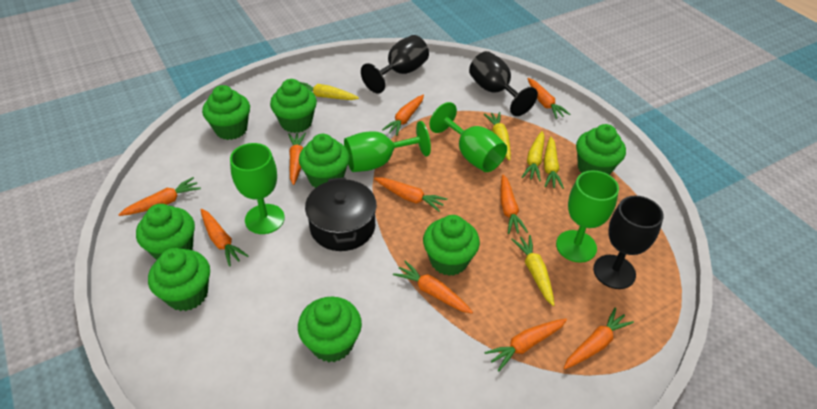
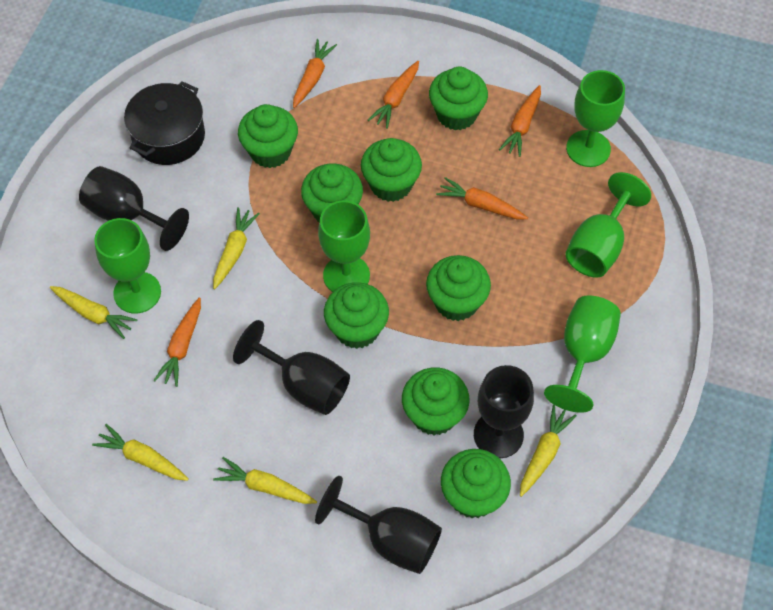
black goblet: [361,35,429,93] [469,51,538,116] [593,196,664,289] = 3 -> [79,166,189,251] [233,320,350,415] [315,476,442,574] [474,365,534,458] = 4
green goblet: [230,143,285,234] [344,121,431,172] [429,102,507,172] [556,170,619,263] = 4 -> [94,218,161,314] [318,200,370,292] [544,295,621,413] [566,70,625,167] [566,172,651,278] = 5
orange carrot: [118,177,201,216] [201,209,248,267] [288,133,306,185] [374,177,448,212] [382,95,424,136] [393,261,473,314] [484,318,567,371] [501,175,528,234] [528,78,570,119] [564,307,634,369] = 10 -> [153,298,201,387] [293,39,337,108] [368,61,419,129] [436,177,528,219] [499,85,541,157] = 5

